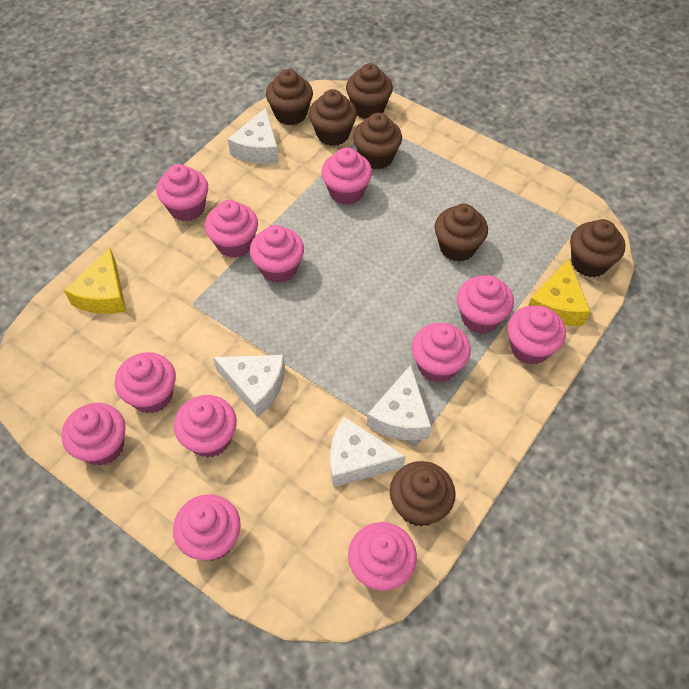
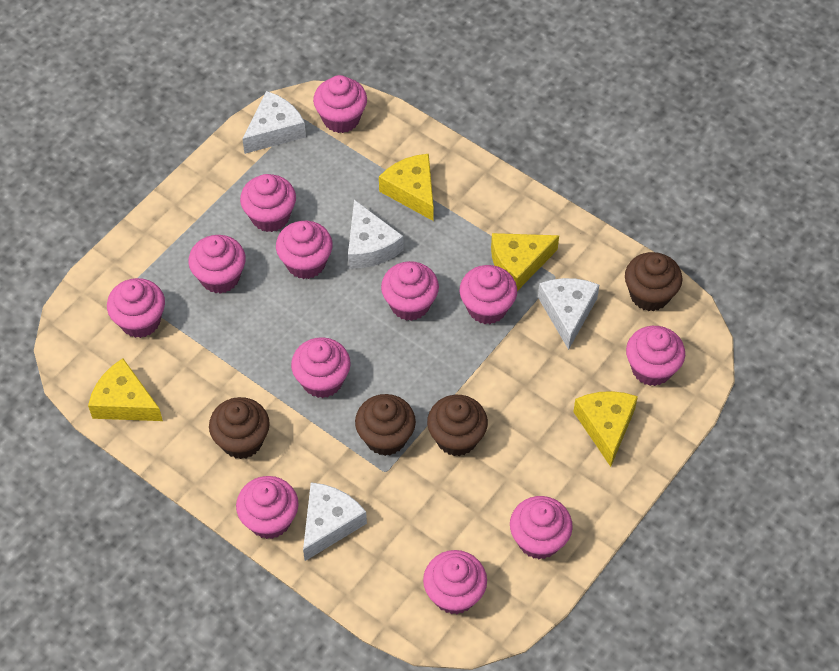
brown cupcake: [266,69,313,125] [309,89,357,146] [346,63,393,119] [353,113,402,170] [390,461,456,527] [435,204,488,262] [570,219,625,277] = 7 -> [209,397,270,459] [355,394,416,456] [427,395,488,456] [625,252,682,311] = 4
yellow cheese: [64,248,126,314] [528,259,590,326] = 2 -> [88,358,163,421] [379,154,434,221] [491,233,559,291] [573,391,638,467] = 4

